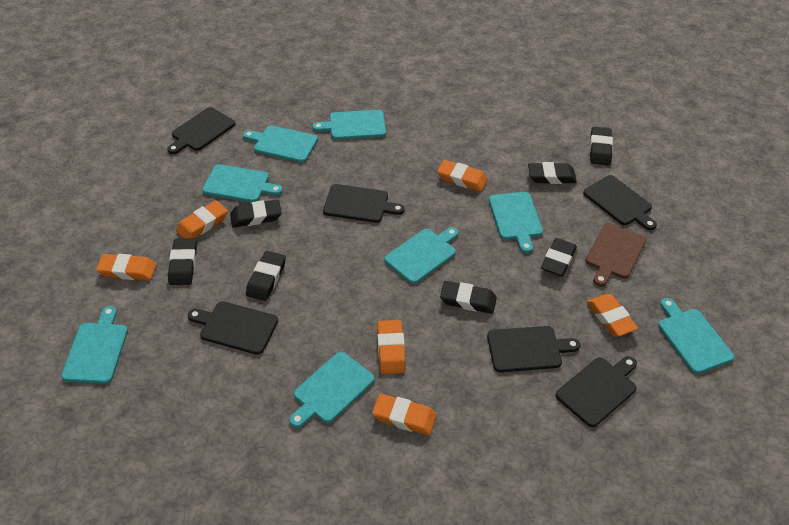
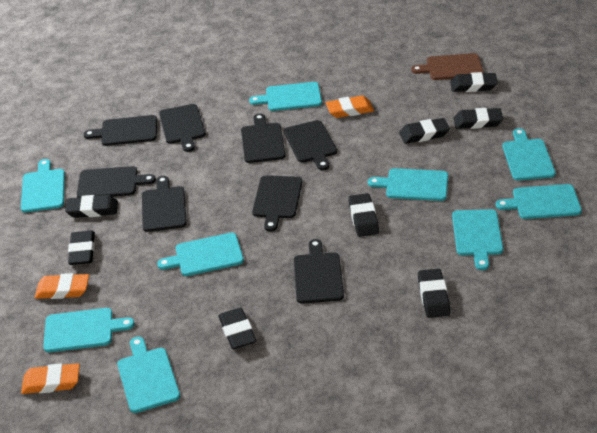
black cutting board: [167,107,235,154] [188,301,278,355] [323,184,405,223] [487,326,580,372] [556,356,637,427] [583,175,657,230] = 6 -> [77,166,156,197] [84,115,157,146] [142,176,187,232] [159,104,205,152] [241,114,285,163] [252,175,302,232] [284,120,337,170] [294,239,344,304] = 8
black eraser: [168,238,197,285] [230,199,282,228] [246,251,286,301] [440,281,497,314] [528,162,577,184] [541,238,577,276] [590,127,613,166] = 7 -> [65,195,118,218] [68,230,95,265] [218,308,256,349] [348,193,379,237] [399,118,450,144] [418,269,450,318] [450,72,498,92] [454,108,503,129] = 8
orange eraser: [96,254,156,280] [176,200,228,238] [372,394,437,435] [377,320,406,374] [437,160,488,191] [587,294,638,336] = 6 -> [21,363,80,394] [35,273,89,299] [326,96,374,118] = 3
turquoise cutting board: [61,306,128,384] [202,164,283,202] [243,125,318,163] [289,352,375,428] [312,110,386,140] [384,227,459,284] [489,192,543,253] [658,298,735,374] = 8 -> [21,159,65,213] [43,308,135,352] [117,337,180,413] [157,233,244,276] [249,82,322,111] [368,168,448,201] [452,209,503,270] [496,184,582,219] [502,128,556,181] = 9

